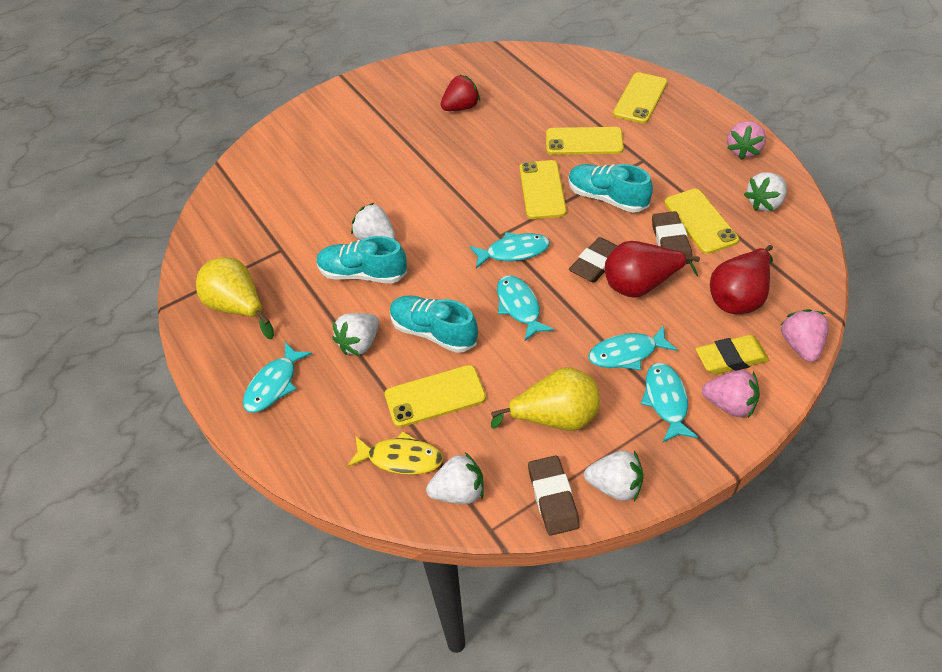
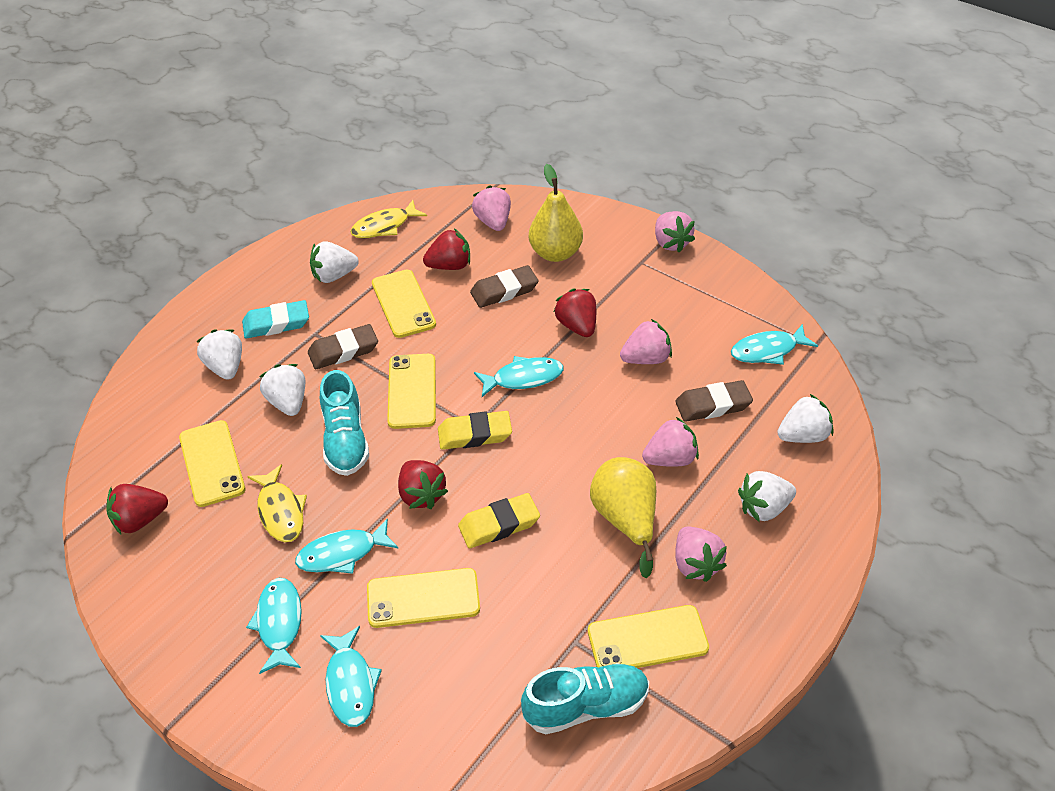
pink strawberry: [702,370,760,418] [727,121,766,160] [781,309,829,362] = 3 -> [472,186,511,231] [620,319,672,364] [642,417,699,466] [655,211,695,253] [675,526,727,582] = 5
red pear: [605,241,700,298] [710,245,773,314] = 2 -> none = 0
red strawberry: [441,75,480,111] = 1 -> [106,484,168,534] [398,460,448,509] [423,229,470,270] [554,289,596,337] = 4
turquoise eraser: none = 0 -> [242,300,309,338] = 1
turquoise shoe: [317,236,407,284] [390,295,478,353] [568,164,653,213] = 3 -> [320,370,369,476] [521,663,649,734] = 2
yellow eraser: [696,335,769,375] = 1 -> [438,411,512,450] [458,493,540,548] = 2
yellow fish: [347,431,443,475] = 1 -> [247,464,307,542] [350,200,427,239] = 2

